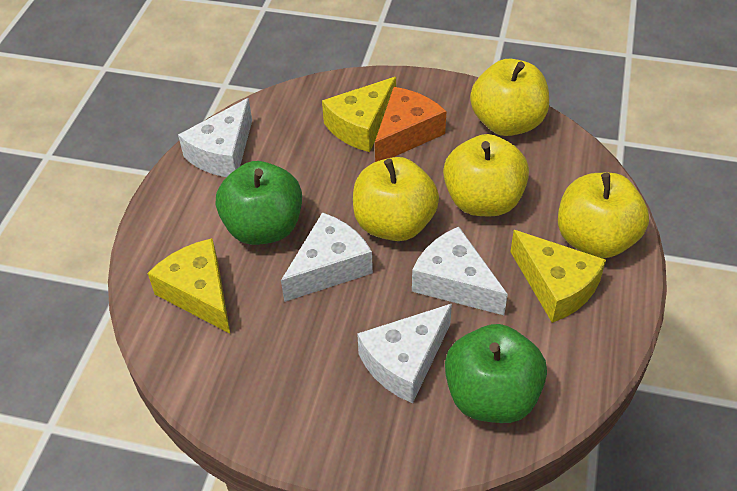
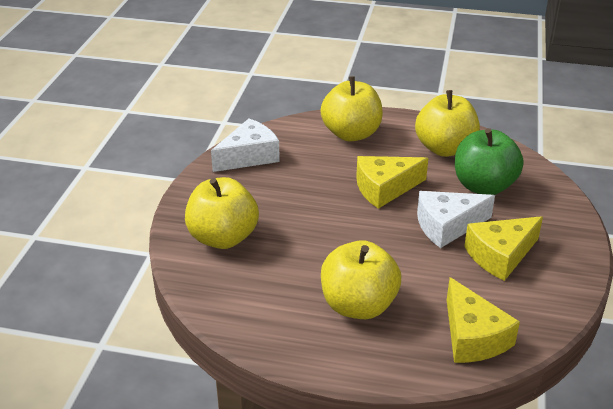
green apple: [216,161,302,245] [445,324,547,423] = 2 -> [455,128,524,195] = 1
orange cheese: [375,87,446,162] = 1 -> none = 0
white cheese: [178,98,252,177] [281,212,373,302] [357,304,452,403] [412,227,508,315] = 4 -> [211,119,280,172] [417,191,495,248] = 2

